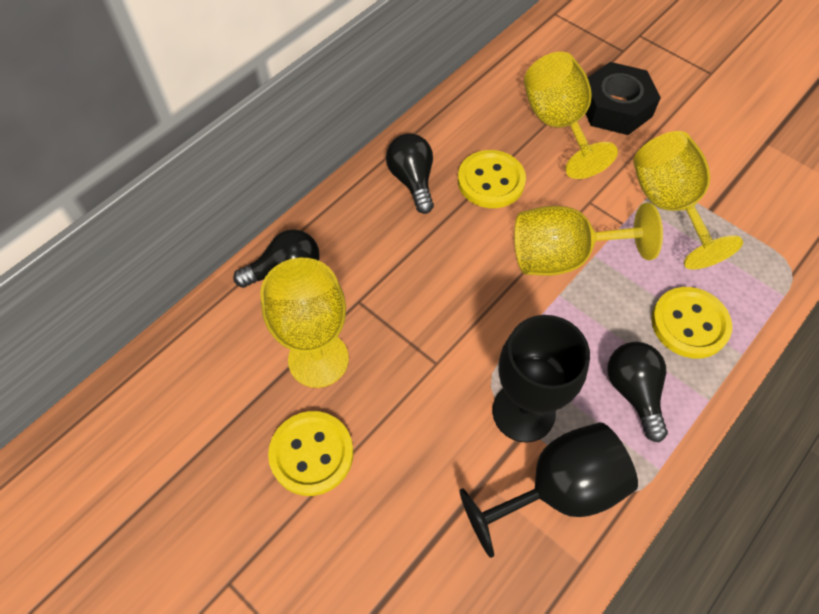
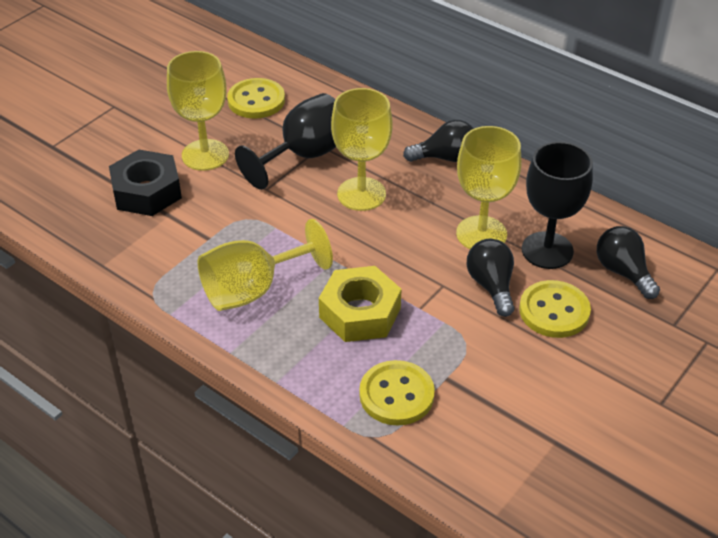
yellow nut: none = 0 -> [319,266,402,342] = 1

